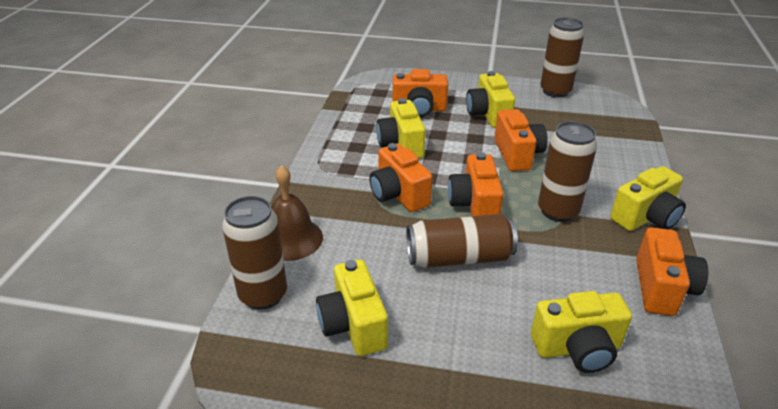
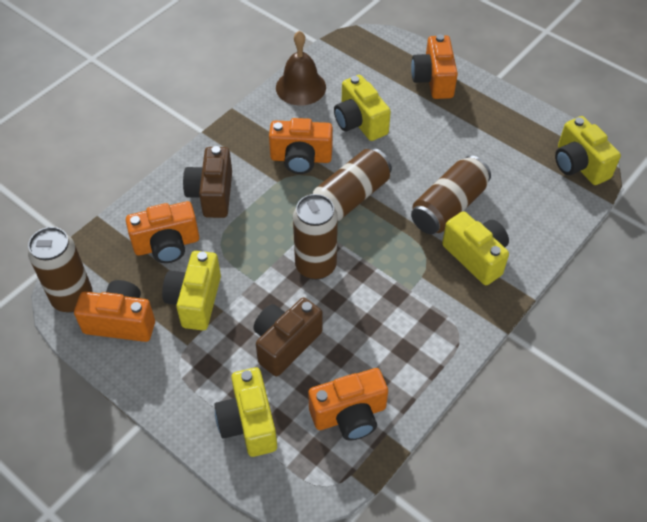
brown camera: none = 0 -> [183,146,232,218] [253,297,323,376] = 2

